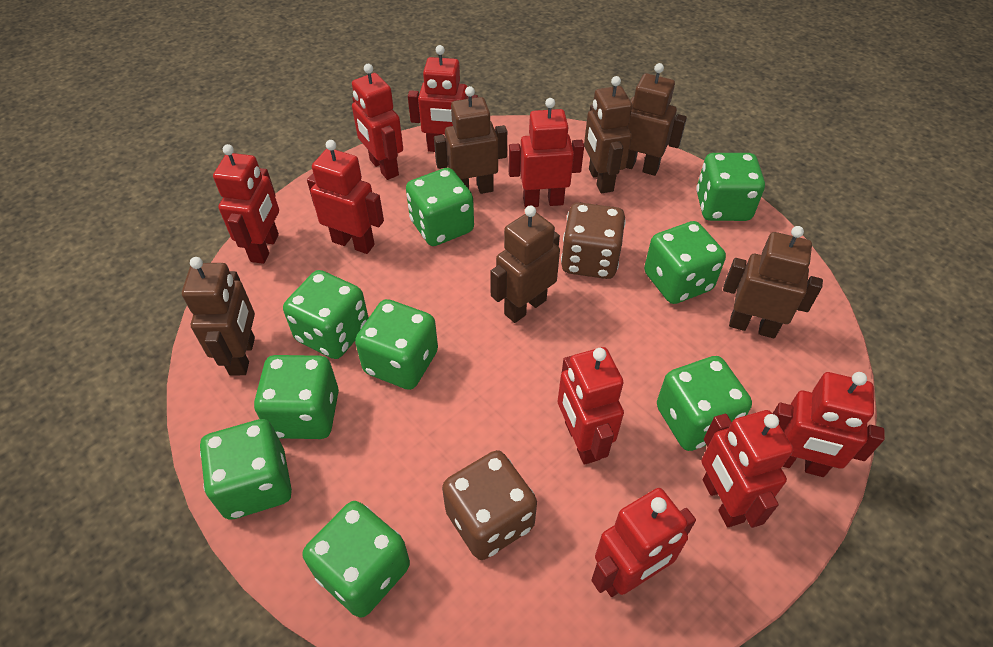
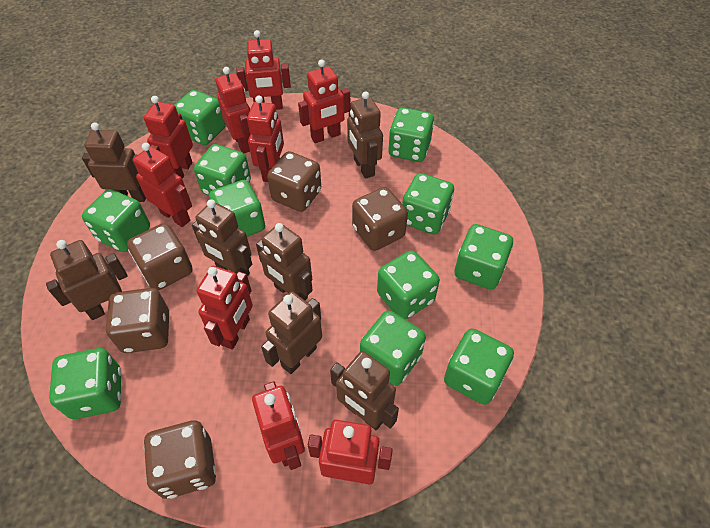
brown dice: [442,450,537,560] [561,202,626,279] = 2 -> [106,288,169,353] [127,223,193,290] [144,420,216,499] [267,151,321,212] [352,187,408,251] = 5
brown robot: [182,257,255,376] [434,86,507,194] [490,205,560,323] [584,76,632,193] [626,63,687,176] [723,226,823,338] = 6 -> [46,240,127,320] [82,122,146,202] [192,199,252,276] [256,223,313,300] [261,291,322,374] [330,351,399,430] [347,91,383,179] = 7
green dice: [200,419,292,520] [254,355,339,439] [283,270,369,359] [303,501,410,618] [355,299,438,390] [406,168,474,246] [644,221,726,304] [657,356,752,451] [696,153,765,221] = 9 -> [49,348,121,419] [82,189,150,252] [175,90,226,145] [194,144,251,196] [209,180,265,237] [360,310,426,386] [377,250,440,320] [388,107,434,162] [402,173,454,235] [444,328,514,405] [454,224,513,290] = 11

